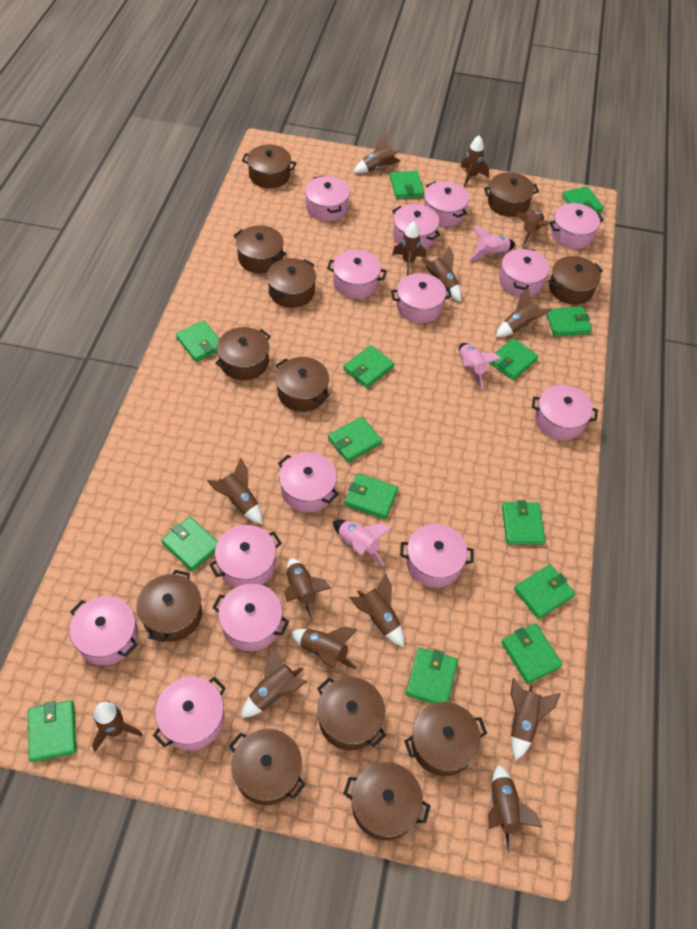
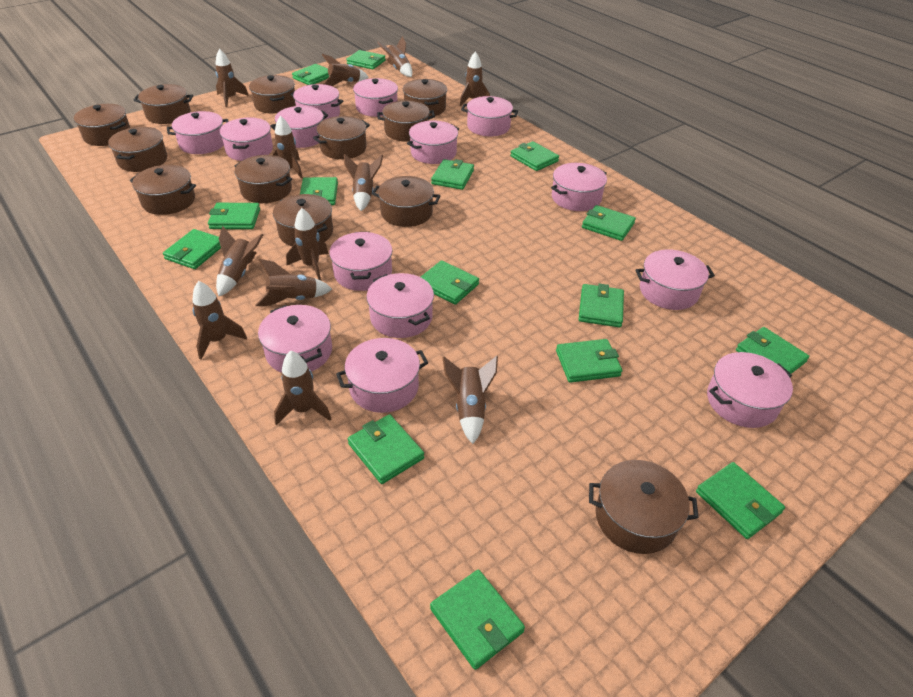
brown rocket: [92,701,143,752] [207,458,262,524] [241,646,307,718] [285,558,331,622] [291,627,358,670] [349,573,404,647] [353,132,401,173] [392,221,426,276] [421,246,461,302] [460,135,489,187] [488,765,542,852] [496,287,552,337] [510,678,561,760] [516,211,548,247] = 14 -> [192,281,247,360] [215,49,249,107] [216,226,263,296] [255,259,332,306] [272,116,303,179] [274,351,331,425] [286,208,329,280] [322,54,368,86] [344,154,383,211] [377,36,412,77] [442,356,498,444] [460,51,490,106] = 12
green wallet: [28,700,76,762] [161,517,218,571] [176,320,219,362] [328,417,382,462] [343,345,394,388] [345,473,398,519] [390,171,424,199] [406,648,458,704] [490,338,538,380] [501,623,562,684] [502,500,545,545] [514,564,575,619] [546,307,592,337] [562,186,604,213] = 14 -> [163,229,221,269] [208,203,260,229] [292,64,329,85] [300,177,338,205] [346,50,386,69] [348,414,424,484] [421,260,479,305] [430,570,525,670] [431,159,474,190] [510,141,559,171] [556,339,622,383] [579,283,624,327] [582,205,636,241] [696,462,785,539] [736,327,809,374] = 15
pink rocket: [333,520,392,566] [459,343,501,390] [468,226,516,261] = 3 -> none = 0

